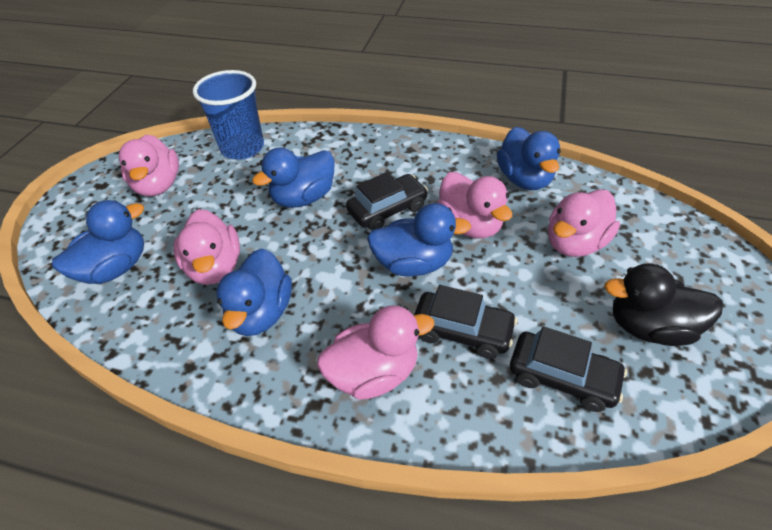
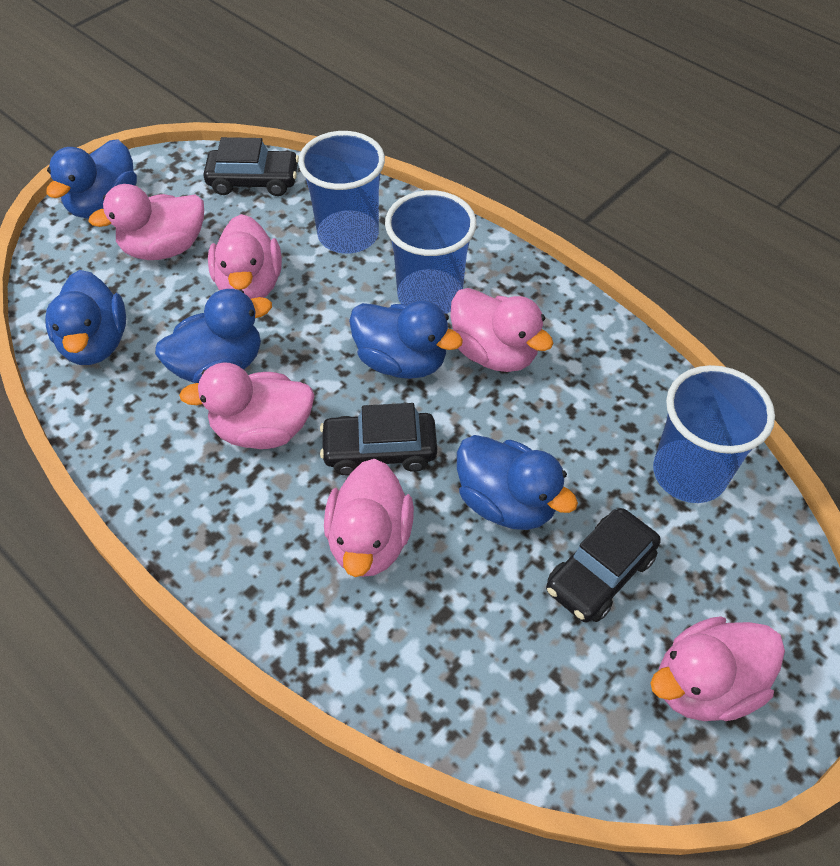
black duck: [604,263,723,346] = 1 -> none = 0
blue cup: [193,70,264,160] = 1 -> [298,131,385,254] [385,190,476,314] [653,365,775,503] = 3
pink duck: [119,134,179,196] [173,209,240,285] [317,305,434,400] [437,172,512,239] [548,189,620,257] = 5 -> [88,184,204,260] [179,362,315,449] [208,214,282,299] [324,459,414,577] [450,288,554,372] [650,616,785,721] = 6

